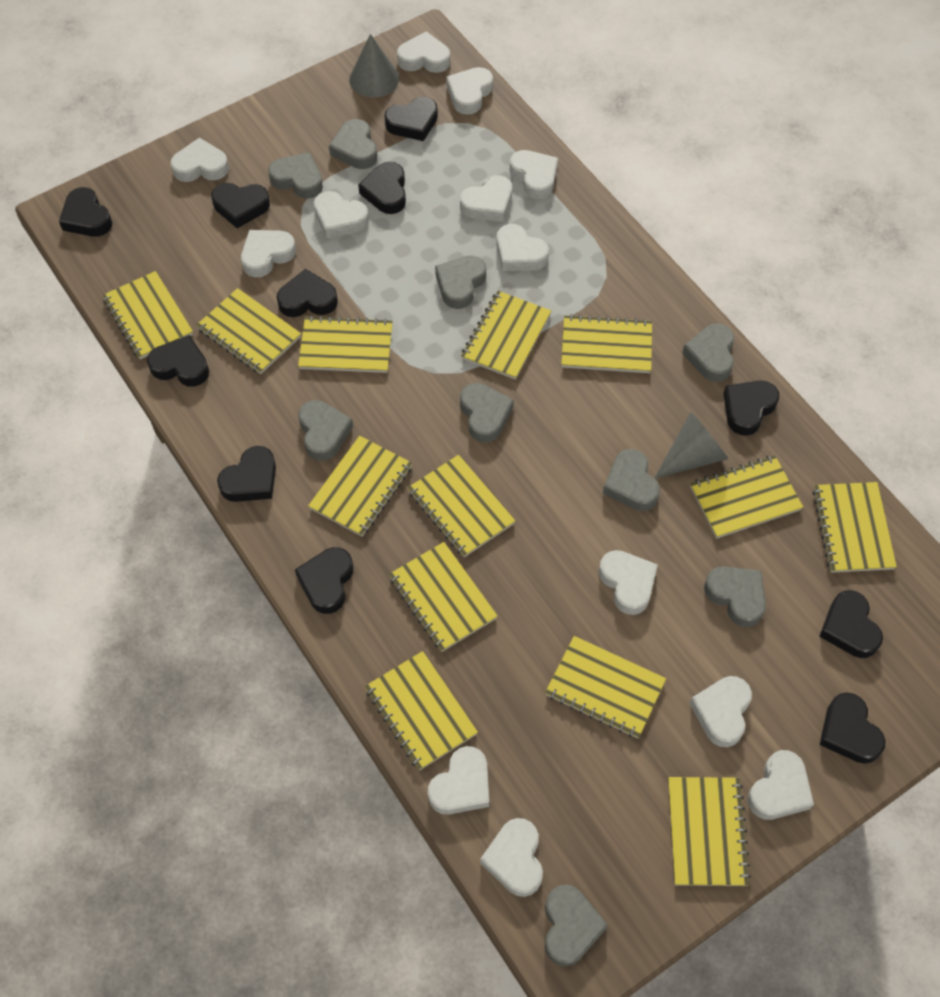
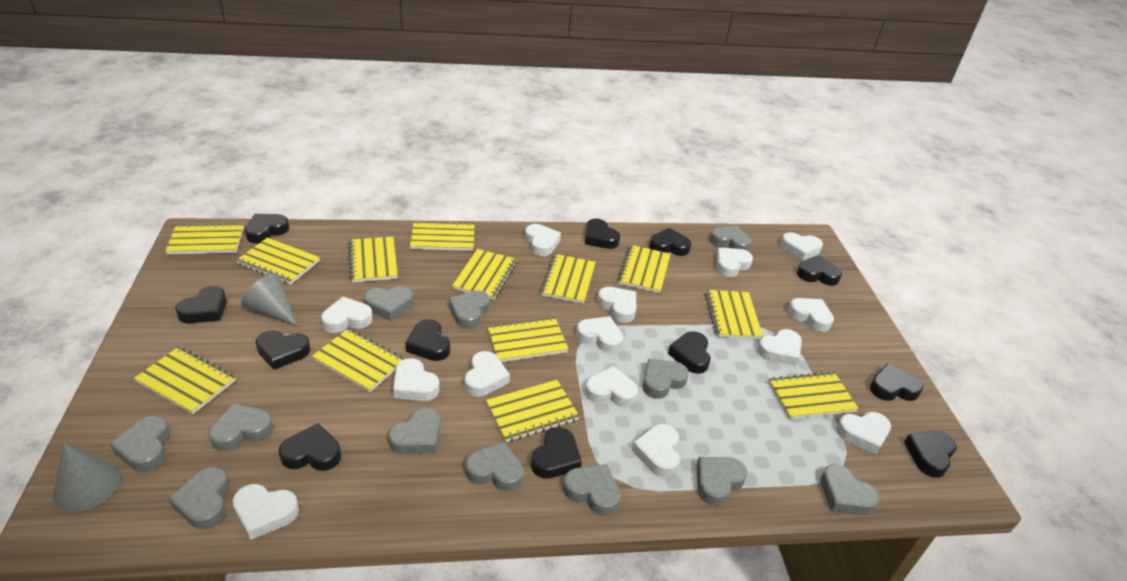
black heart: [59,187,112,237] [147,335,209,387] [211,183,270,228] [217,446,276,502] [277,269,338,317] [295,547,353,614] [358,162,406,214] [385,97,438,141] [723,381,779,436] [819,590,883,658] [820,692,885,764] = 11 -> [175,286,227,324] [245,214,289,243] [256,330,310,370] [278,423,341,471] [406,319,450,361] [531,427,582,479] [585,219,620,249] [649,228,691,256] [668,331,711,374] [797,256,842,286] [870,363,923,401] [904,431,957,478] = 12
grey heart: [268,152,323,199] [298,400,353,461] [329,119,377,169] [435,255,486,309] [460,383,514,443] [545,885,608,966] [603,449,660,511] [682,324,735,382] [704,566,766,627] = 9 -> [110,416,170,472] [168,467,229,529] [209,403,273,451] [364,286,413,321] [388,408,441,454] [449,290,490,329] [465,442,524,491] [563,464,621,516] [642,358,689,399] [696,457,747,506] [710,225,751,251] [820,464,880,515] = 12
white heart: [170,138,229,182] [241,230,296,277] [314,191,369,238] [397,31,450,73] [428,746,489,815] [446,67,493,115] [460,175,512,222] [480,818,543,897] [496,224,549,271] [510,150,558,199] [599,550,658,615] [689,676,752,747] [747,750,814,820] = 13 -> [232,484,299,540] [321,297,373,333] [393,358,440,401] [465,351,510,397] [525,224,561,256] [576,316,623,353] [585,366,638,407] [597,287,636,323] [632,424,680,477] [716,247,753,277] [757,329,802,366] [780,232,823,261] [788,298,834,332] [836,412,891,455] = 14

